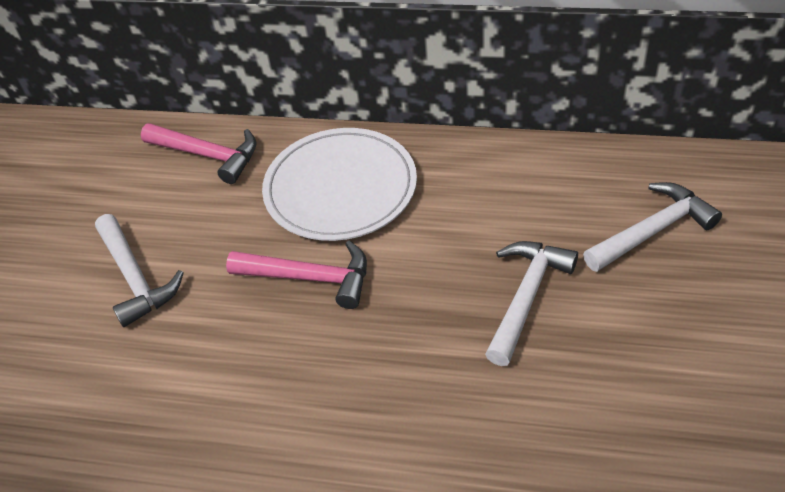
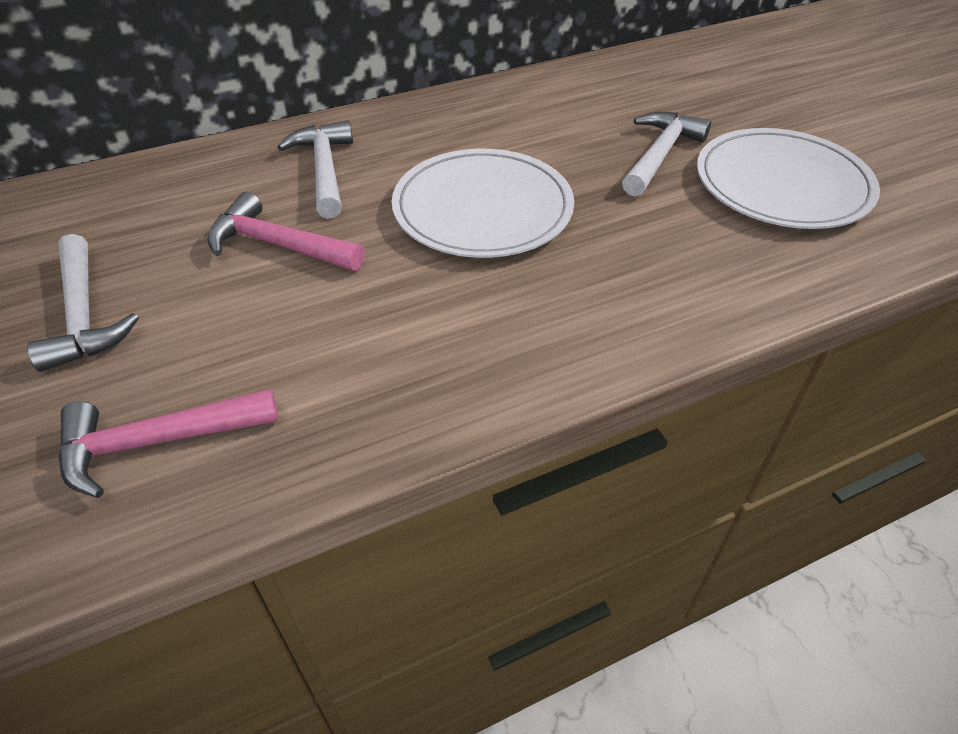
white plate: [262,128,417,241] = 1 -> [392,149,574,258] [697,128,880,229] = 2

